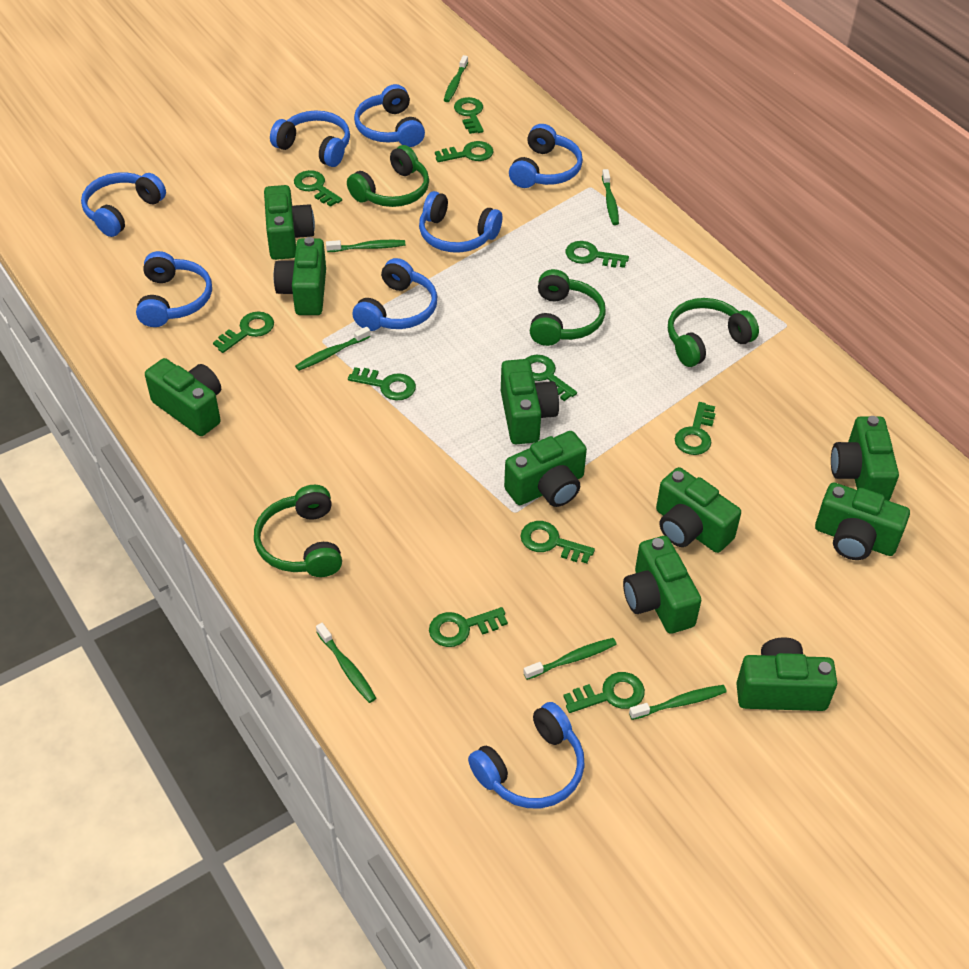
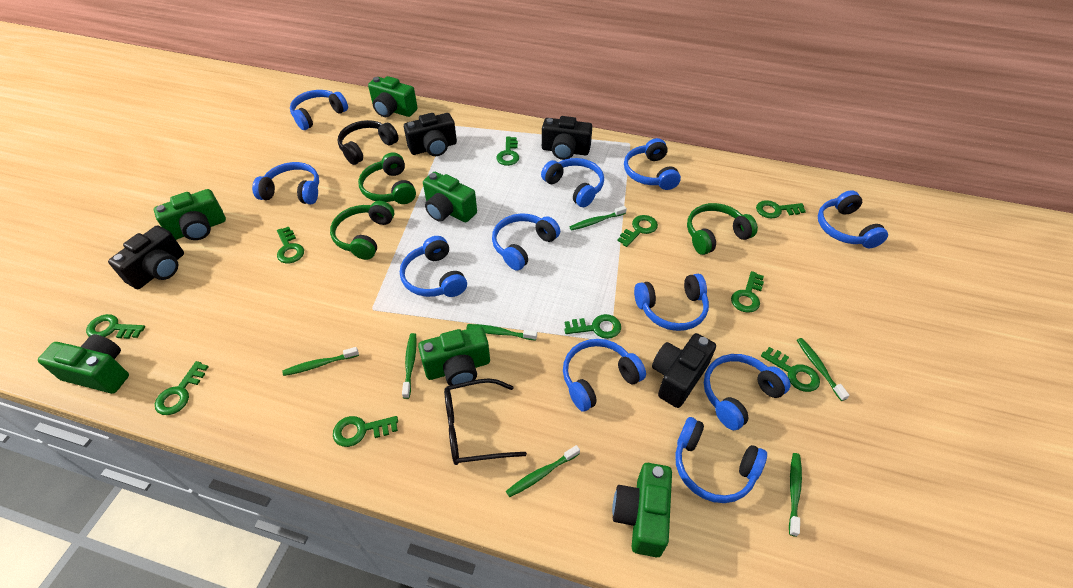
black camera: none = 0 -> [108,225,184,289] [404,113,457,156] [542,116,592,160] [652,333,716,408] = 4
black glasses: none = 0 -> [444,378,527,465] = 1
black headphones: none = 0 -> [338,120,399,165] = 1
blue headphones: [81,172,166,237] [136,251,212,327] [270,110,350,167] [352,258,437,331] [354,84,425,147] [419,191,502,253] [468,702,585,808] [509,124,583,188] = 8 -> [252,162,319,204] [290,90,348,130] [400,236,467,297] [492,214,560,270] [541,158,604,207] [563,339,646,412] [624,138,681,190] [634,274,709,331] [675,417,767,503] [704,354,790,430] [818,190,888,248] = 11
green camera: [145,358,221,436] [264,185,315,260] [273,237,326,315] [501,359,559,444] [504,431,587,507] [623,536,702,634] [656,467,741,553] [736,637,837,711] [815,482,910,560] [831,416,899,501] = 10 -> [38,334,129,394] [154,189,226,240] [368,76,418,117] [418,326,490,386] [423,172,477,222] [612,463,672,558] = 6
green headphones: [254,485,342,577] [347,145,429,207] [530,269,606,346] [668,298,759,367] = 4 -> [330,201,394,260] [358,152,416,204] [687,203,758,255] = 3
green key: [213,311,274,353] [294,170,342,207] [348,367,416,400] [429,607,508,647] [435,141,494,162] [454,97,484,134] [520,521,595,563] [525,355,577,401] [563,672,645,713] [566,241,629,268] [675,402,716,455] = 11 -> [86,314,145,339] [155,361,208,415] [277,227,304,263] [333,416,398,447] [496,136,519,166] [564,314,621,339] [617,215,658,247] [731,271,764,313] [756,200,806,219] [761,347,820,392] = 10

